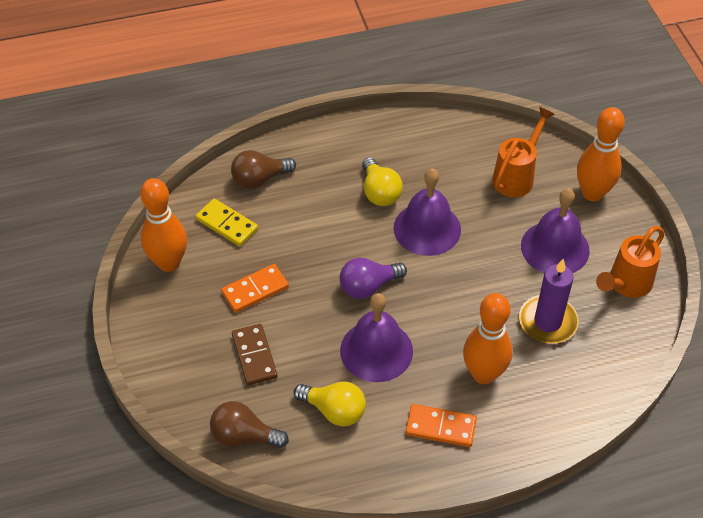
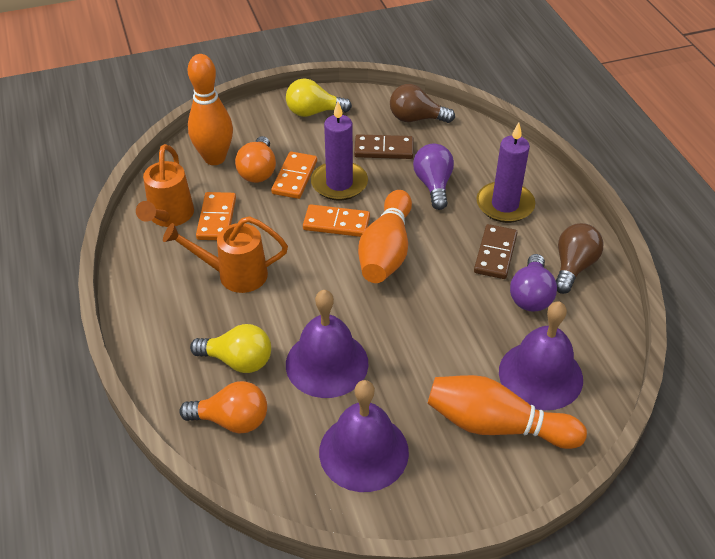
brown domino: [232,324,278,385] = 1 -> [354,134,413,159] [474,224,518,279] = 2
orange domino: [221,264,289,313] [406,404,477,447] = 2 -> [196,192,236,240] [271,152,317,199] [303,204,370,237] = 3
orange light bulb: none = 0 -> [179,381,267,433] [235,136,276,183] = 2
purple candle: [519,259,578,344] = 1 -> [311,101,368,201] [476,122,535,223] = 2
purple light bulb: [340,258,407,299] = 1 -> [413,144,454,210] [510,254,557,312] = 2
yellow domino: [196,199,258,246] = 1 -> none = 0

